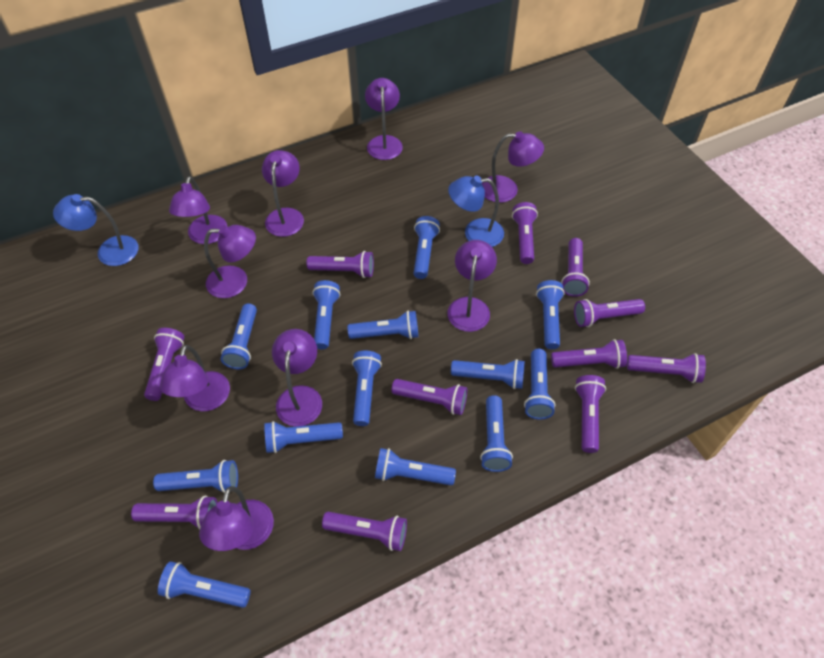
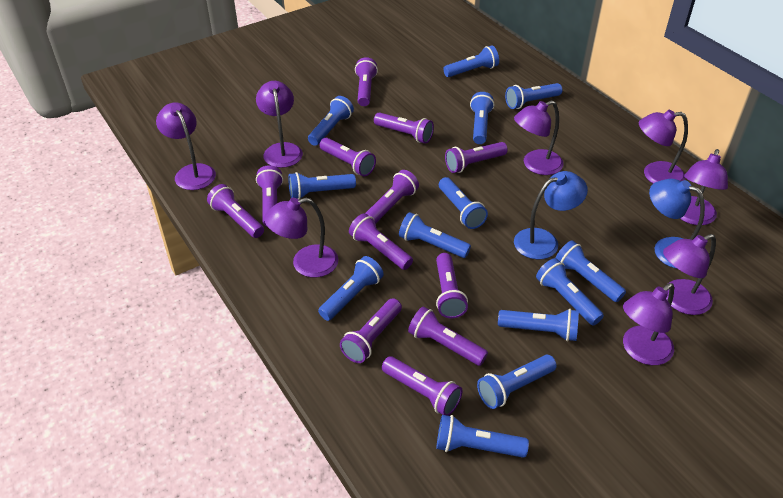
purple flashlight: [131,496,218,529] [144,328,185,401] [306,251,374,278] [322,512,407,551] [391,379,467,415] [512,202,538,264] [551,339,627,369] [561,238,590,297] [574,299,645,327] [575,375,606,453] [627,353,706,383] = 11 -> [207,184,264,238] [256,165,283,227] [319,138,376,176] [340,298,402,363] [349,213,413,270] [355,57,378,106] [365,170,419,224] [374,112,434,144] [382,356,463,416] [408,306,488,366] [436,253,468,318] [445,142,508,173] = 12
purple lamp: [160,345,230,411] [169,176,227,244] [199,486,274,551] [204,225,256,298] [262,150,304,237] [272,329,322,427] [365,78,403,160] [448,240,497,332] [482,131,544,203] = 9 -> [156,102,216,190] [256,81,303,168] [264,198,338,278] [514,100,563,175] [623,283,674,365] [639,110,688,183] [663,234,716,315] [680,149,728,225] = 8

